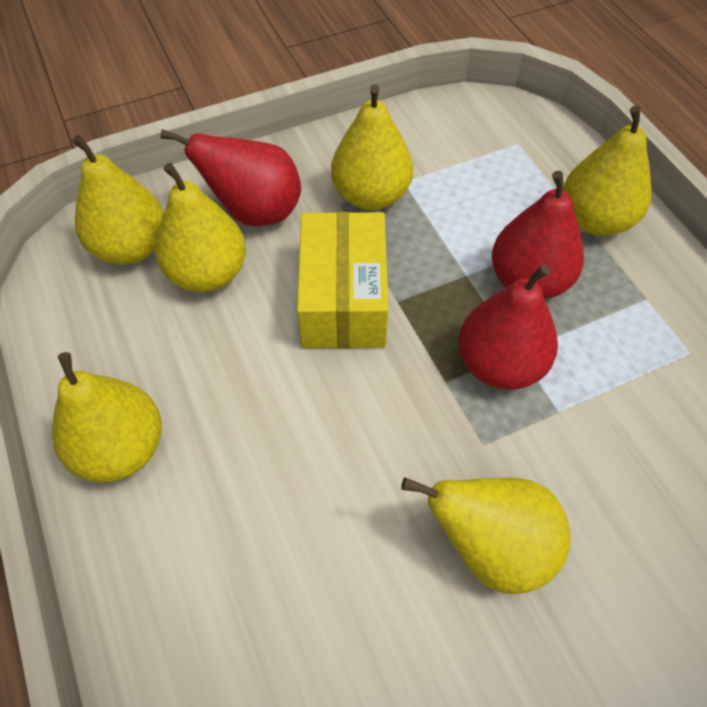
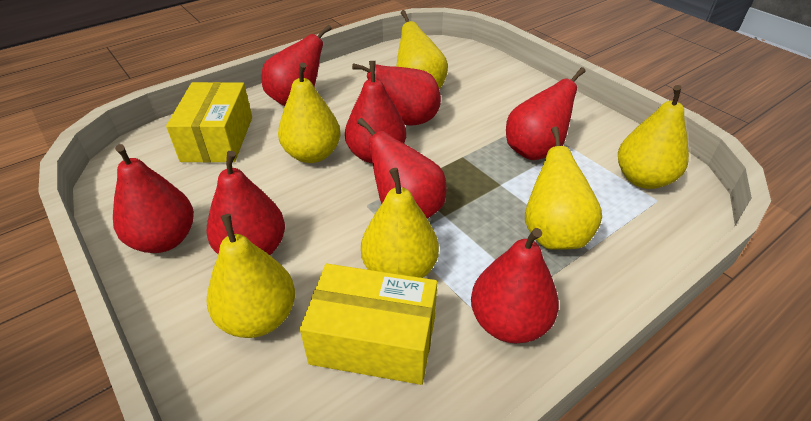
red pear: [160,129,301,226] [459,264,558,390] [492,171,584,300] = 3 -> [113,144,194,253] [206,151,285,255] [261,25,332,106] [345,61,406,164] [352,63,441,126] [357,118,447,219] [471,228,559,343] [506,67,586,160] = 8
yellow box: [297,212,389,348] = 1 -> [166,82,252,162] [300,264,437,385] = 2

